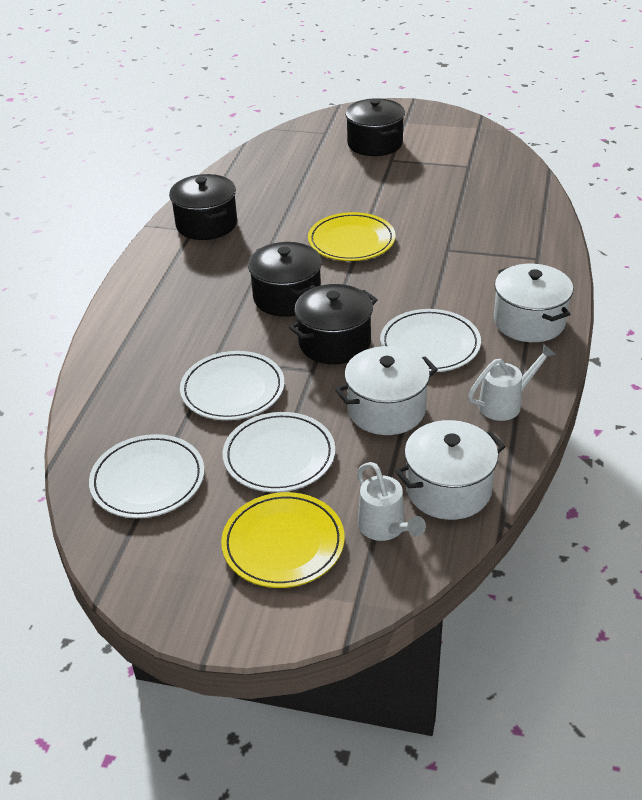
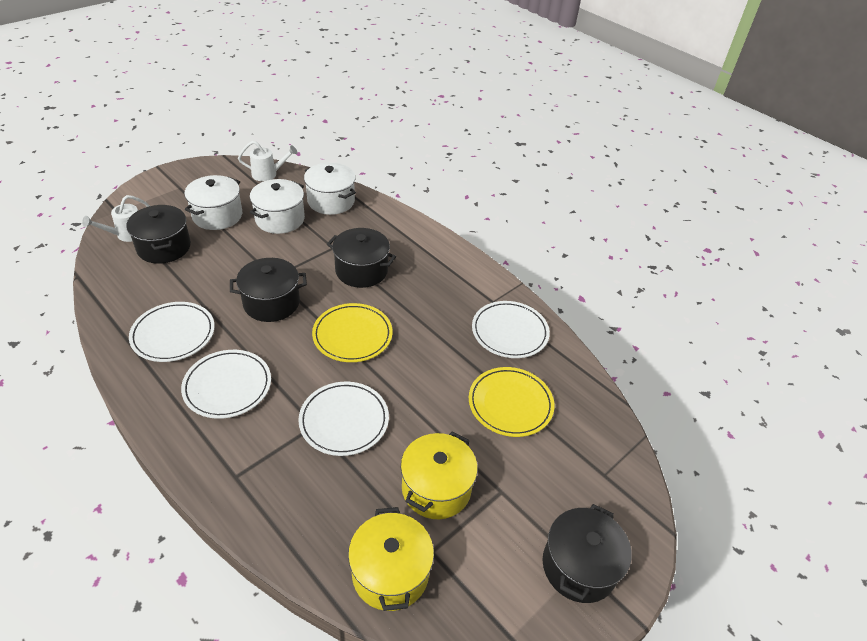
yellow pot: none = 0 -> [348,507,434,611] [401,432,478,519] = 2

